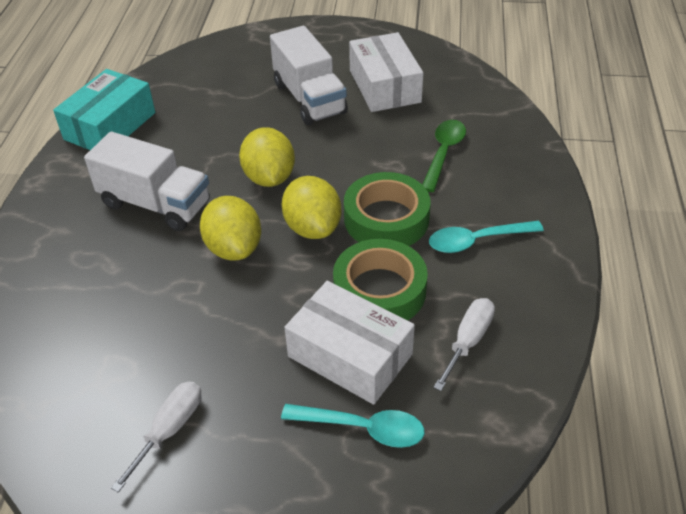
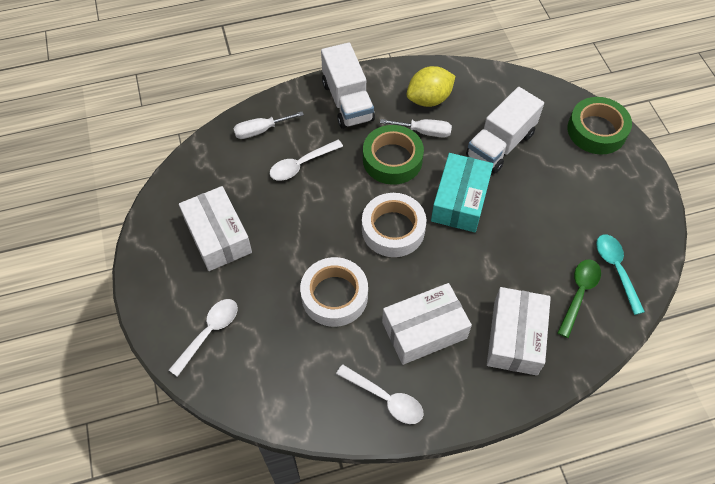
turquoise spoon: [281,404,425,448] [429,221,544,253] = 2 -> [596,234,645,315] = 1
white box: [285,281,415,405] [349,32,423,112] = 2 -> [179,186,252,271] [382,283,472,365] [487,287,551,376] = 3
white spoon: none = 0 -> [169,299,238,377] [270,140,343,181] [336,364,424,424] = 3
white tape: none = 0 -> [300,257,368,327] [362,193,426,257] = 2
yellow lemon: [200,196,261,260] [239,127,295,187] [282,176,341,239] = 3 -> [406,66,456,107] = 1

